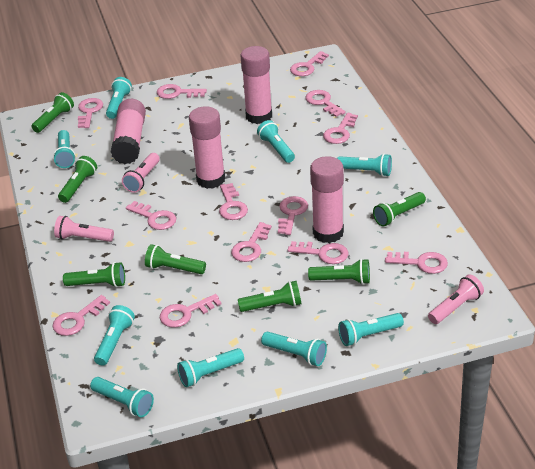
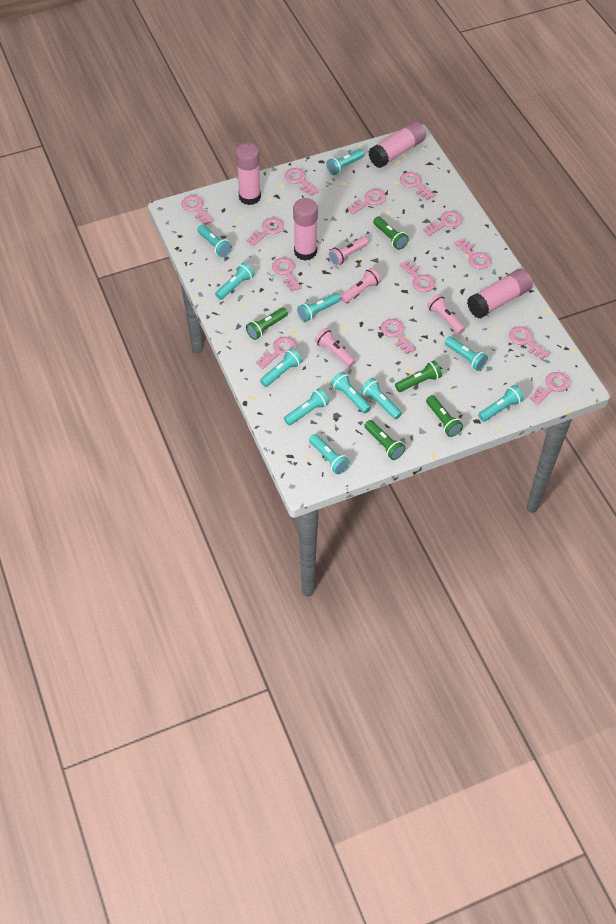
green flashlight: [31,92,74,133] [58,156,97,203] [63,262,125,287] [145,244,206,274] [238,281,302,312] [308,259,370,284] [373,192,426,227] = 7 -> [246,307,288,340] [364,420,405,460] [373,217,409,250] [395,360,442,392] [426,395,463,437] = 5
pink flashlight: [54,216,114,242] [122,153,160,193] [428,274,484,324] = 3 -> [315,328,356,367] [328,237,368,266] [340,268,381,303] [427,294,465,334] = 4
turquoise flashlight: [53,130,76,168] [90,377,154,417] [94,305,135,366] [106,77,132,119] [177,348,244,387] [257,120,295,163] [261,332,327,366] [337,154,392,177] [338,313,404,346] = 9 -> [197,225,232,257] [215,262,255,300] [260,348,302,387] [284,388,329,426] [297,293,340,322] [309,434,350,474] [326,149,365,175] [331,372,371,413] [361,378,402,419] [445,337,488,371] [478,385,524,422] = 11

